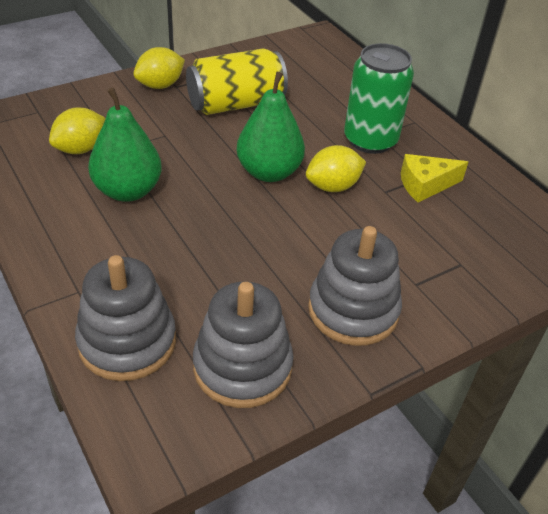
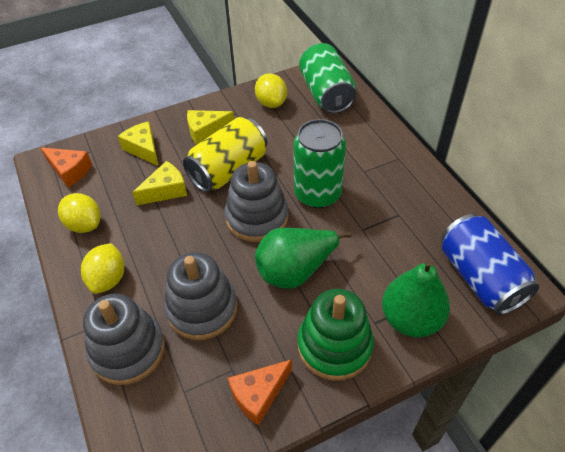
blue can: none = 0 -> [442,214,539,315] = 1
green can: [344,43,414,154] = 1 -> [293,119,346,208] [299,43,356,114] = 2
green stacking toy: none = 0 -> [298,289,374,381] = 1
orange cheese: none = 0 -> [41,148,92,187] [228,359,292,425] = 2
yellow cheese: [401,154,468,202] = 1 -> [118,121,158,166] [132,161,187,205] [187,110,234,145] = 3

